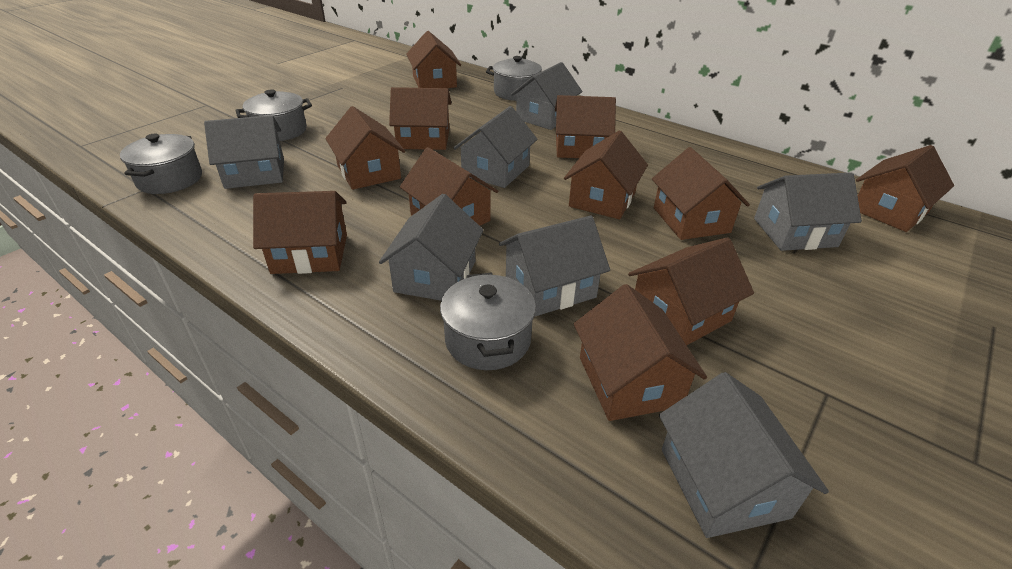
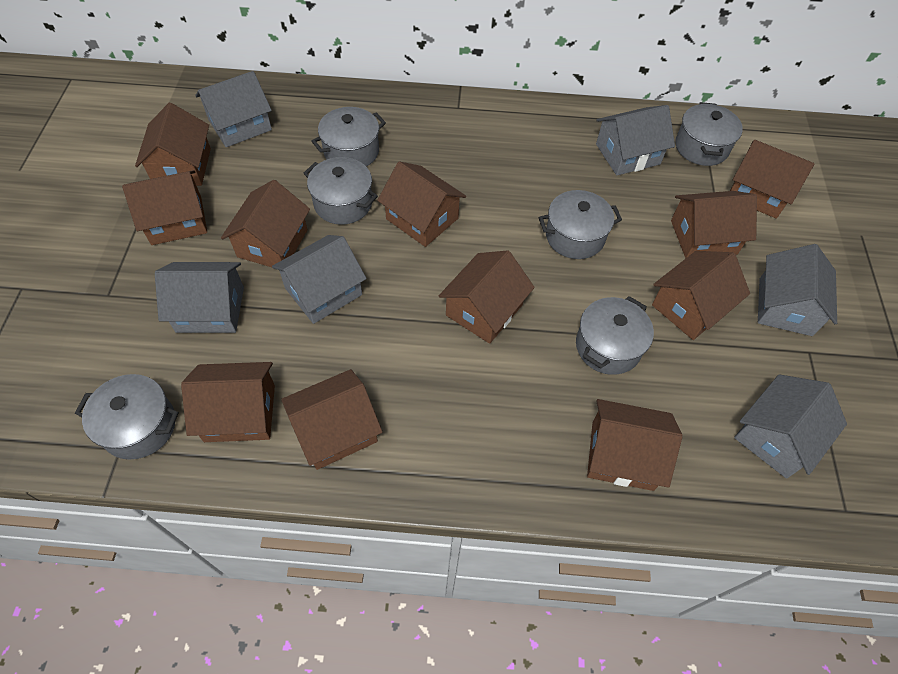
grey house: [204,115,284,189] [379,194,484,301] [454,106,538,188] [499,216,610,317] [511,62,583,130] [659,372,829,538] [754,172,862,251] = 7 -> [155,262,244,333] [195,71,272,147] [272,235,367,324] [596,105,675,175] [734,374,847,479] [758,244,837,336] = 6
grey pot: [120,134,202,194] [235,89,312,141] [440,272,536,370] [486,56,542,101] = 4 -> [75,374,179,459] [303,157,378,225] [312,107,386,167] [539,190,622,259] [576,296,654,375] [675,102,743,166] = 6

